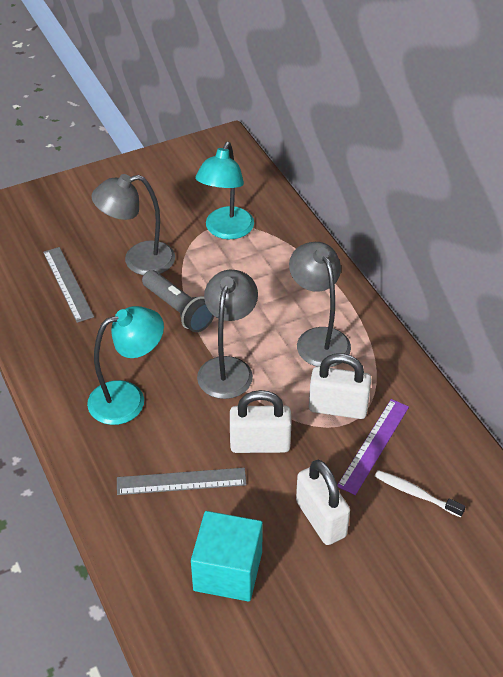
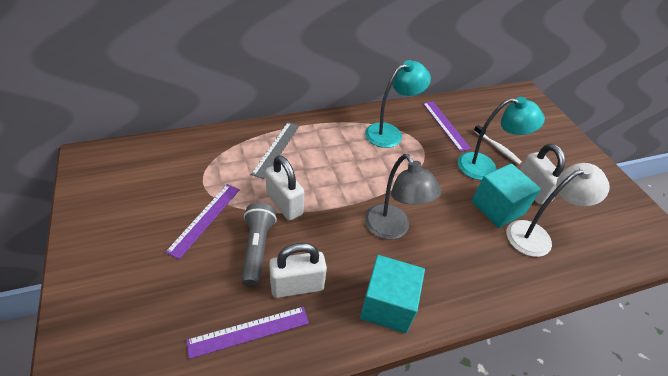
grey lamp: [92,174,175,275] [197,270,258,399] [289,242,351,367] = 3 -> [365,154,441,240] = 1
grey ruler: [43,247,94,323] [117,468,247,495] = 2 -> [251,122,299,179] = 1
purple ruler: [338,399,409,495] = 1 -> [165,184,240,259] [186,307,309,359] [423,101,471,152] = 3
turquoise cube: [191,511,263,602] = 1 -> [360,255,425,333] [472,163,541,228] = 2
white lamp: none = 0 -> [507,163,610,257] = 1

